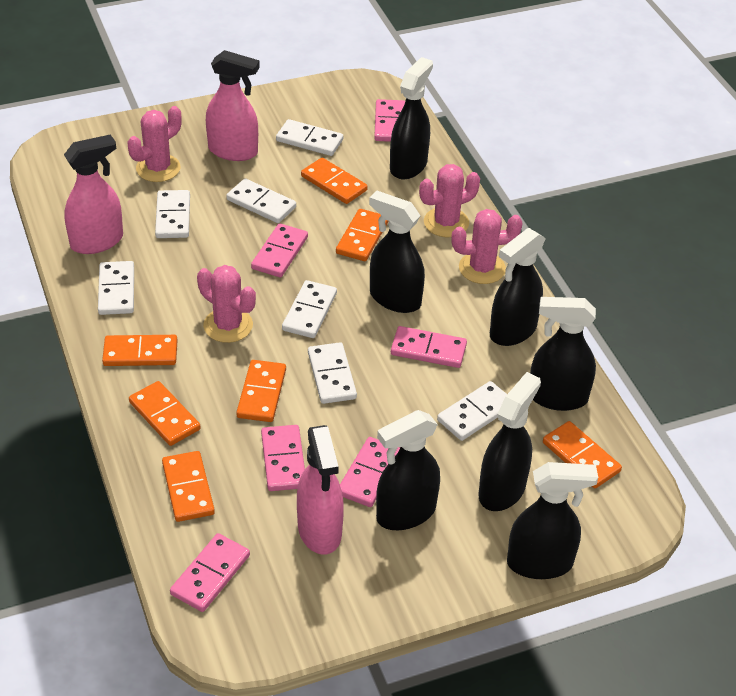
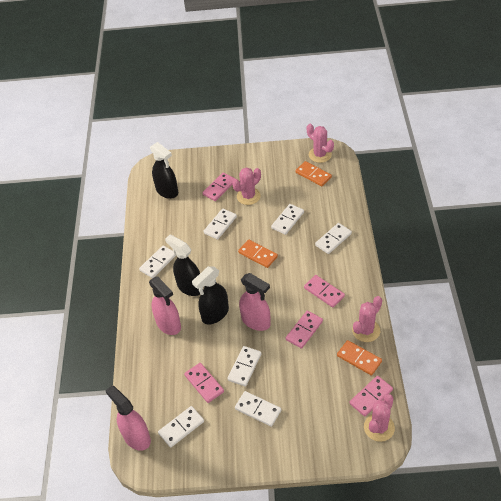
black spray bottle: [369,191,425,313] [376,410,440,530] [390,57,433,179] [479,372,541,511] [490,228,546,346] [507,462,598,579] [530,297,596,411] = 7 -> [150,142,178,199] [165,235,200,296] [192,266,229,325] = 3
orange domino: [102,335,177,366] [129,381,201,446] [162,451,215,522] [236,360,286,422] [301,158,368,204] [336,209,388,261] [543,421,622,488] = 7 -> [238,239,278,268] [295,161,332,186] [337,340,382,376] = 3
pink domino: [170,533,250,612] [251,223,308,277] [261,425,305,491] [340,437,400,507] [374,99,405,142] [391,326,467,368] = 6 -> [184,363,224,403] [203,173,235,201] [286,311,323,349] [304,275,345,308] [350,376,393,417] = 5

